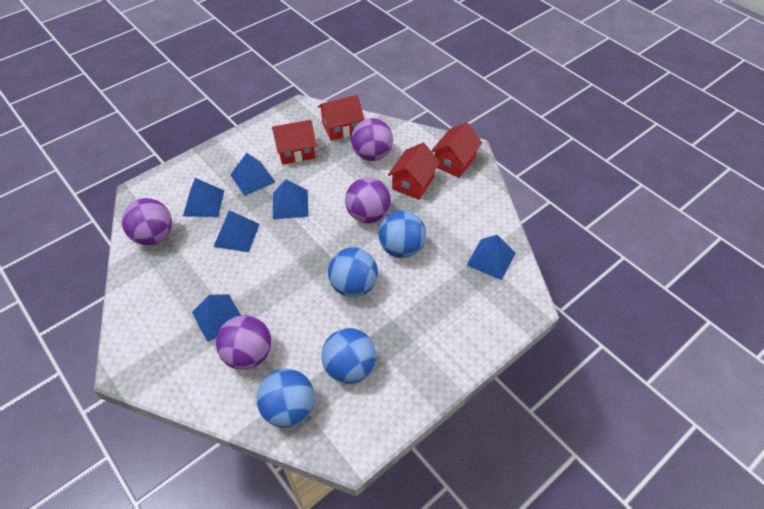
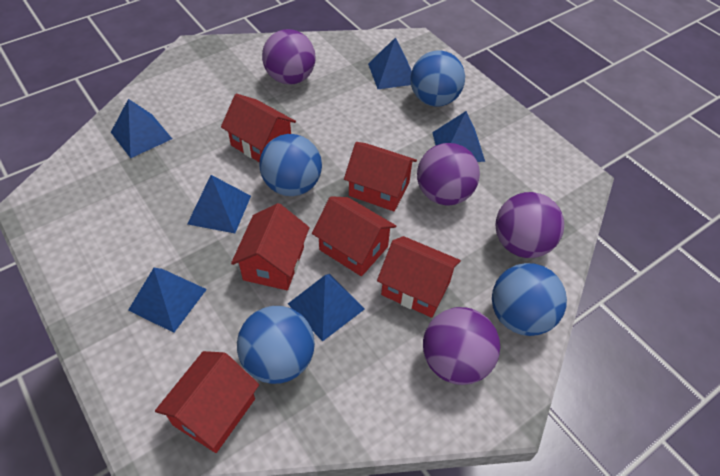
red house: [272,120,317,165] [318,95,365,141] [388,143,440,200] [431,123,482,178] = 4 -> [155,351,259,453] [221,94,296,162] [231,203,310,290] [312,196,396,276] [344,142,417,211] [377,236,461,318] = 6

